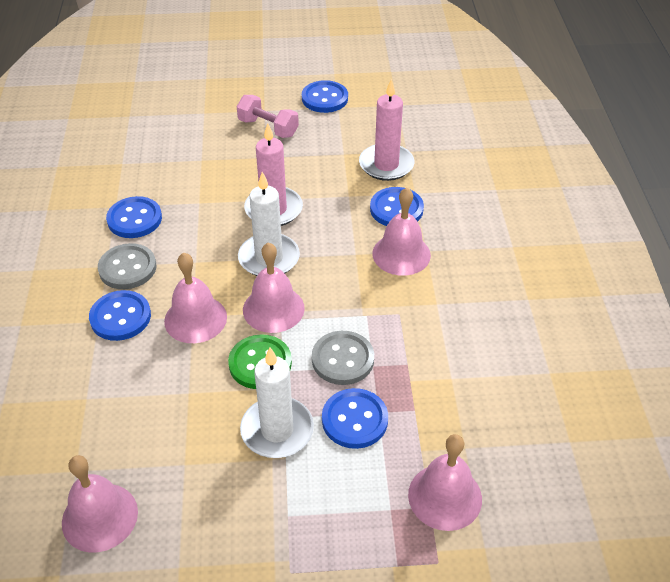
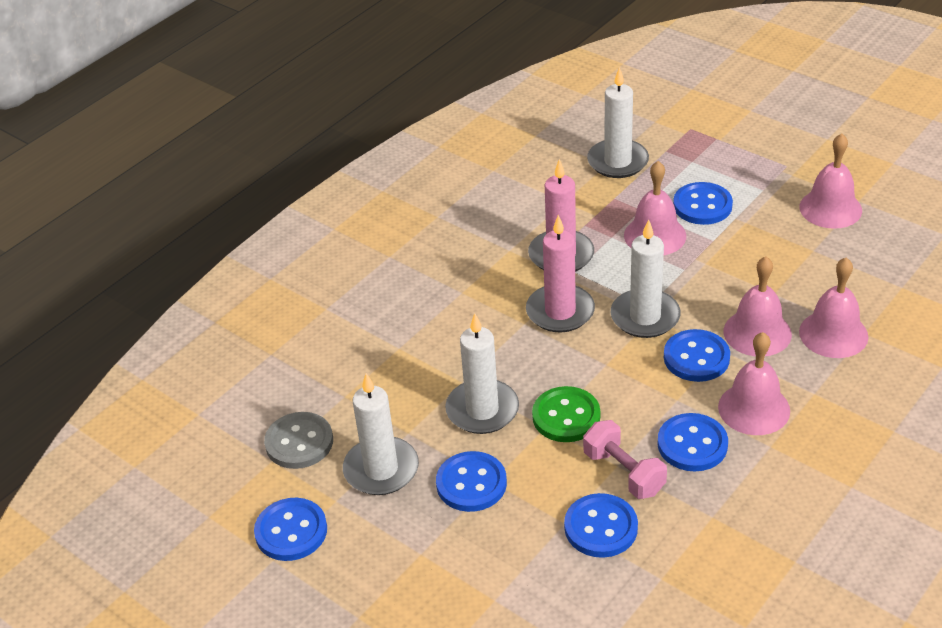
blue button: [89,290,151,341] [106,196,162,238] [302,80,348,113] [322,388,388,449] [370,187,424,226] = 5 -> [254,498,327,561] [436,451,507,512] [564,493,638,558] [657,413,728,471] [664,329,730,382] [673,182,733,225] = 6
grey button: [98,243,156,289] [312,331,374,385] = 2 -> [264,412,333,469] = 1
white candle: [238,172,300,276] [240,347,314,458] = 2 -> [343,373,419,495] [445,313,519,434] [587,67,649,178] [611,219,681,338] = 4

